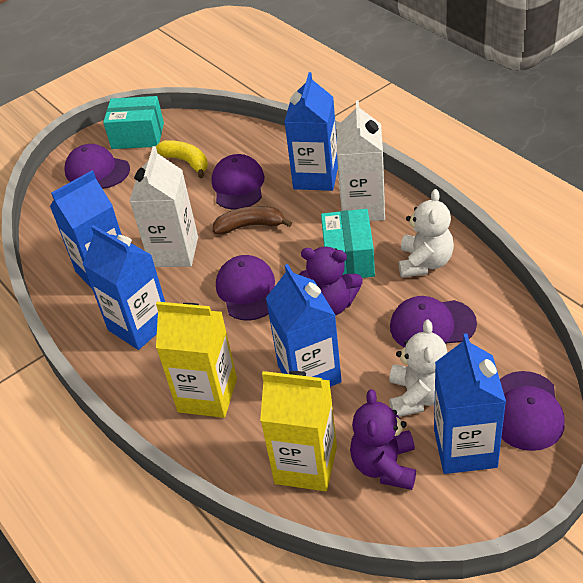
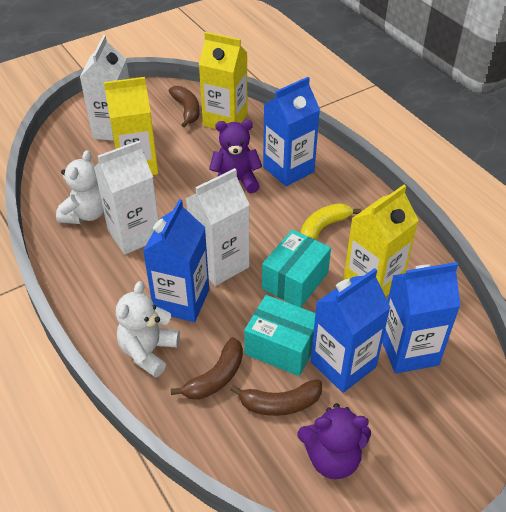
blue carton: [50,171,122,288] [82,225,165,350] [266,264,342,387] [284,72,338,191] [434,333,506,474] = 5 -> [143,199,209,322] [263,77,320,186] [310,268,391,393] [382,262,461,374] = 4
brown banana: [212,206,292,234] = 1 -> [169,86,200,128] [171,337,243,400] [230,379,322,416] = 3
purple cap: [65,144,130,189] [212,154,265,210] [216,255,275,321] [390,296,477,347] [500,371,565,451] = 5 -> none = 0
white carton: [130,146,198,267] [337,100,385,221] = 2 -> [80,35,129,141] [94,141,159,254] [186,168,250,286] = 3
yellow carton: [156,302,237,418] [260,371,337,491] = 2 -> [104,77,158,175] [199,32,248,129] [343,185,419,297] = 3

